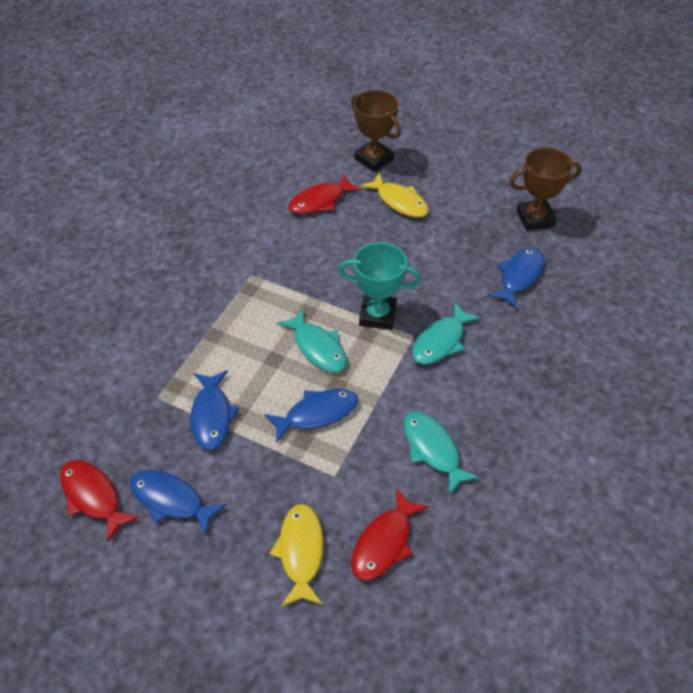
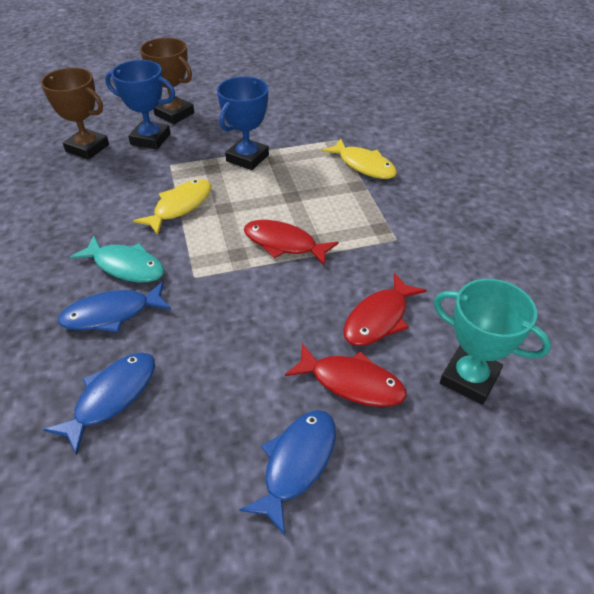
blue fish: [130,470,227,536] [190,371,239,450] [264,389,359,442] [488,247,544,308] = 4 -> [44,353,155,455] [58,282,171,332] [239,410,336,535] = 3
blue trophy: none = 0 -> [105,60,175,149] [217,76,269,170] = 2
turquoise fish: [277,309,347,372] [403,411,480,495] [412,302,481,364] = 3 -> [70,236,164,282] = 1

